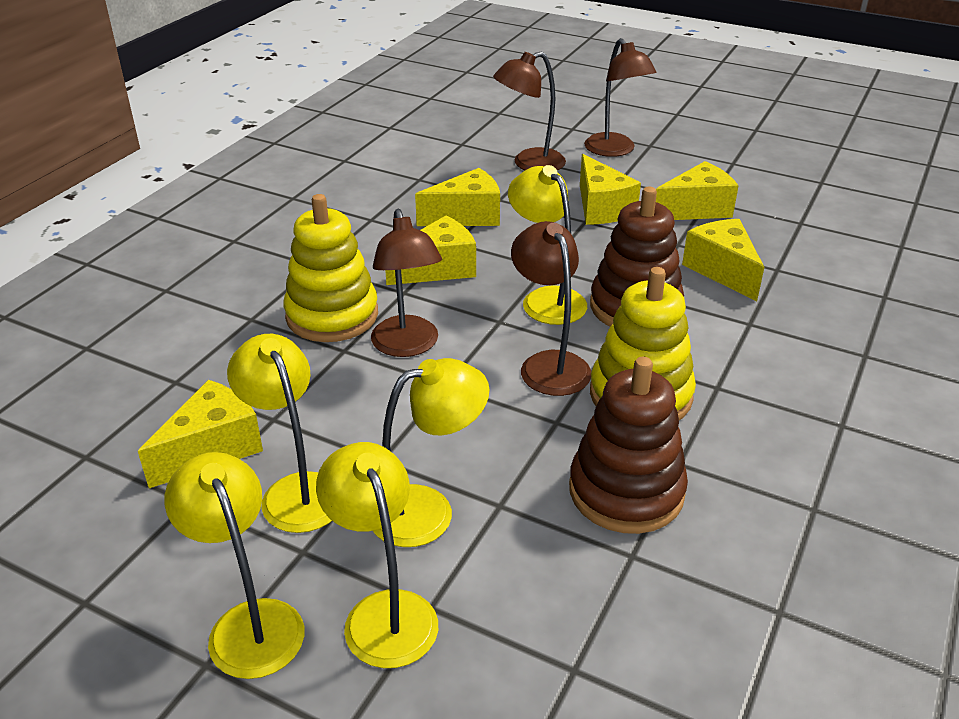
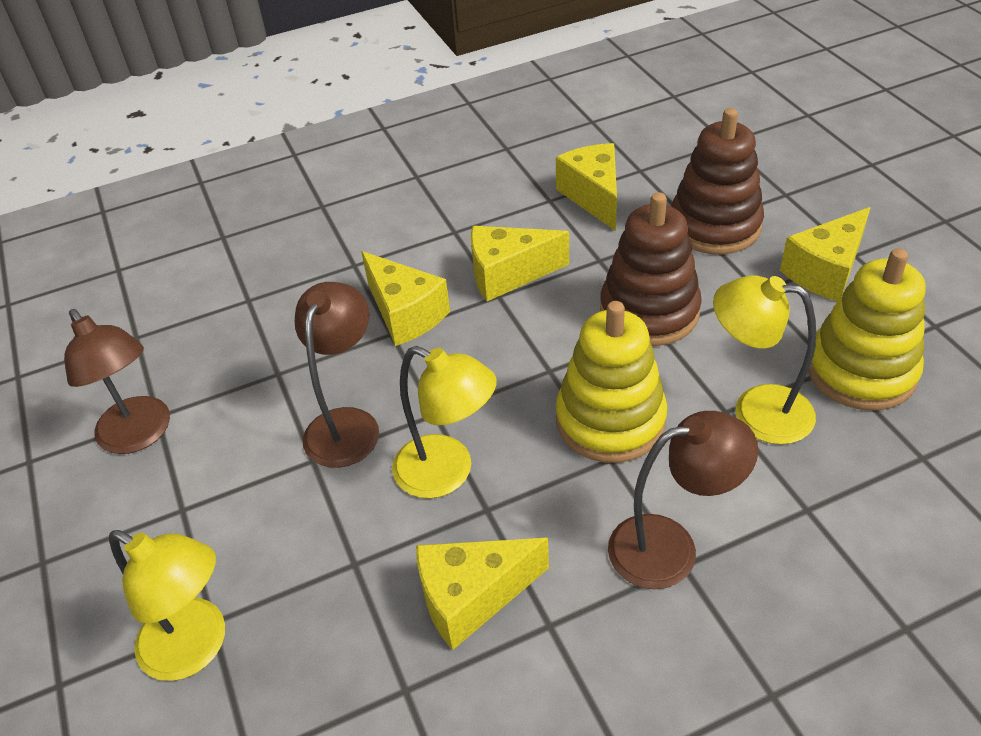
brown lamp: [371,209,442,357] [493,51,566,170] [511,221,591,396] [584,38,657,157] = 4 -> [64,309,170,454] [295,282,379,468] [608,411,758,589] = 3
yellow cheese: [138,380,263,488] [385,216,476,285] [415,168,500,226] [580,154,641,225] [656,161,739,220] [682,219,764,301] = 6 -> [361,251,450,346] [416,538,549,650] [471,226,569,301] [556,143,617,231] [780,207,871,301] = 5
yellow lamp: [164,452,304,679] [227,334,332,533] [316,442,438,668] [373,358,490,547] [508,165,587,325] = 5 -> [109,530,225,681] [392,346,497,498] [713,275,816,445] = 3

